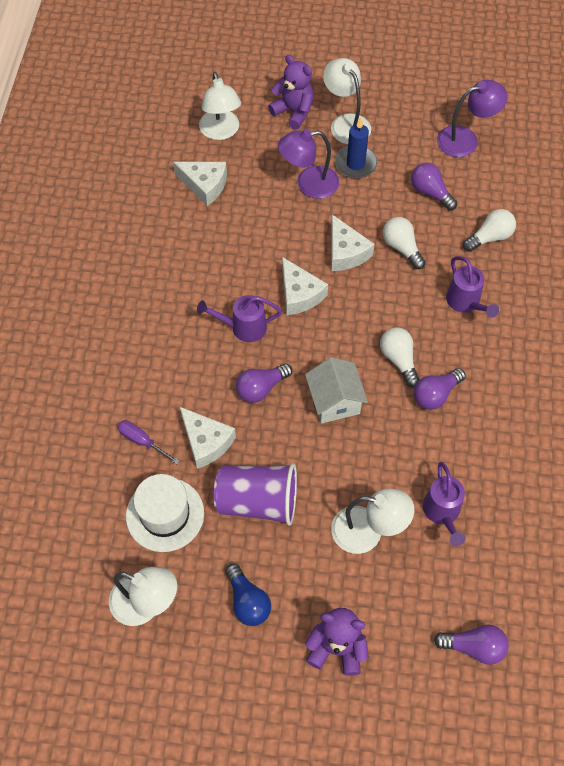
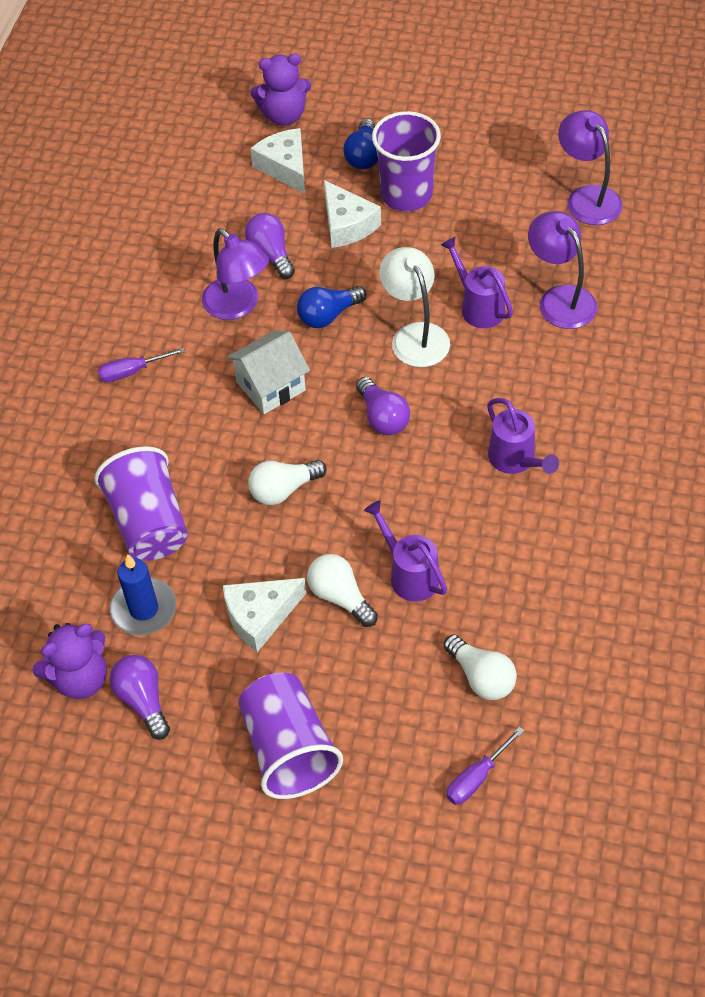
blue light bulb: [225,564,271,626] = 1 -> [297,286,367,328] [343,118,378,169] = 2
purple cup: [214,463,297,526] = 1 -> [94,446,188,561] [238,673,343,799] [372,111,441,211] = 3
purple lamp: [278,129,339,199] [437,80,508,157] = 2 -> [202,228,269,320] [528,211,597,329] [558,110,622,225] = 3
purple light bulb: [236,363,292,403] [411,163,457,210] [414,368,466,410] [434,624,509,665] = 4 -> [110,655,170,740] [245,213,295,279] [356,377,410,435] = 3
purple screwdriver: [117,420,180,464] = 1 -> [98,348,185,382] [446,726,524,805] = 2
white cheese: [173,162,227,206] [179,406,236,469] [282,257,328,315] [331,215,375,271] = 4 -> [223,578,306,652] [250,128,305,194] [324,180,381,248] = 3
white hat: [126,474,204,552] = 1 -> none = 0
white lamp: [109,567,177,626] [199,72,241,140] [323,58,371,144] [331,488,414,554] = 4 -> [379,247,450,367] = 1

